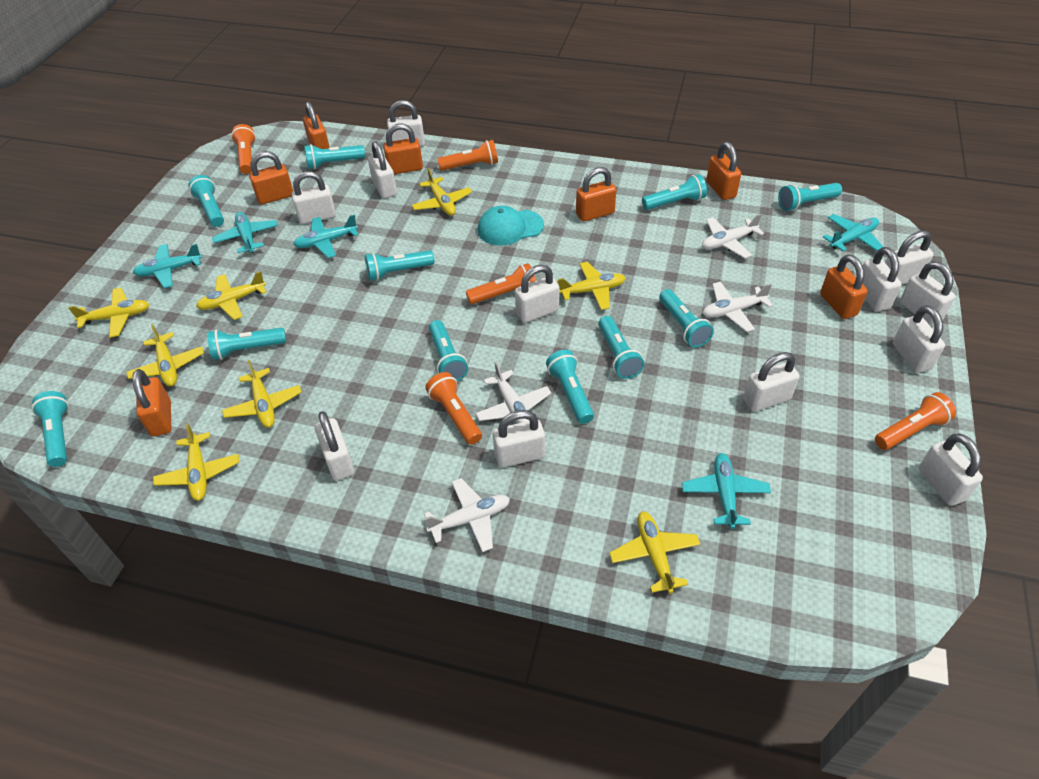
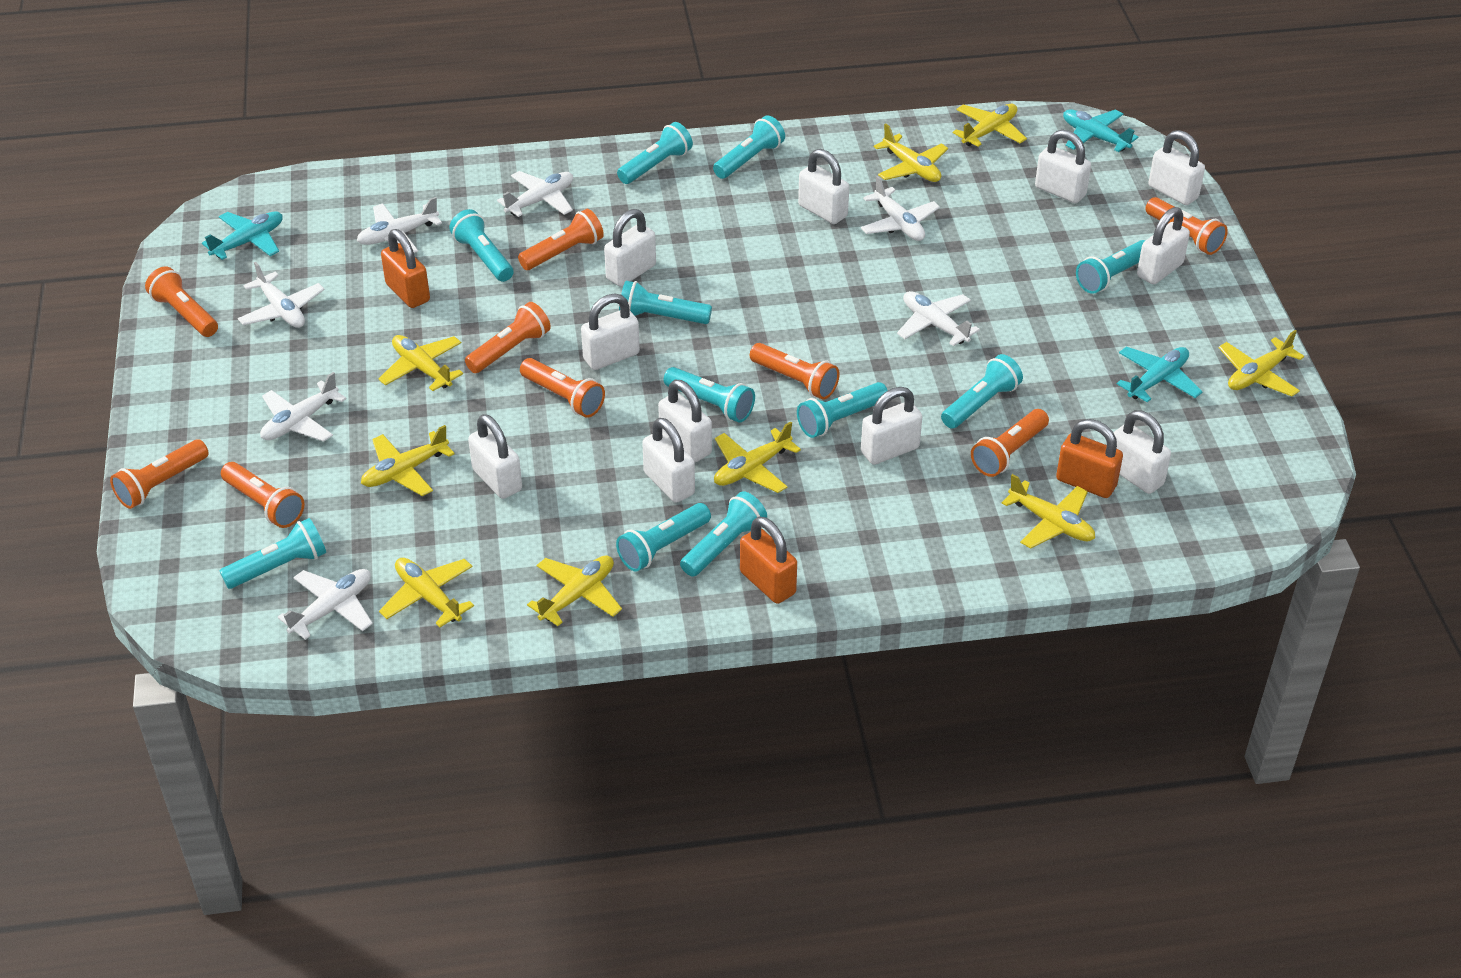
orange flashlight: [231,124,256,174] [425,372,482,445] [438,140,498,171] [466,263,536,304] [875,392,956,450] = 5 -> [110,439,209,509] [145,267,218,337] [221,462,305,528] [465,302,551,373] [518,209,604,270] [520,358,605,418] [750,343,840,400] [971,409,1049,477] [1145,197,1228,255] = 9
orange padlock: [132,369,171,437] [249,151,293,204] [303,102,330,149] [383,124,423,174] [576,167,616,222] [706,141,741,200] [820,255,868,319] = 7 -> [381,229,430,308] [740,516,797,604] [1056,419,1123,498] = 3
turquoise cap: [478,206,544,246] = 1 -> none = 0
turquoise plane: [133,244,202,288] [212,212,278,253] [293,215,358,258] [682,453,771,529] [823,214,883,252] = 5 -> [202,211,283,260] [1063,109,1138,152] [1117,347,1203,402] = 3
white padlock: [292,171,336,224] [315,411,354,481] [368,141,397,199] [387,100,425,147] [493,410,545,468] [515,265,560,323] [743,352,800,411] [863,247,901,311] [885,231,934,285] [893,305,945,373] [900,261,955,326] [919,433,983,506] = 12 -> [468,414,522,499] [581,294,640,370] [604,209,656,287] [642,418,695,503] [658,380,712,462] [798,149,849,224] [861,387,922,465] [1035,130,1091,203] [1114,410,1171,494] [1137,207,1190,284] [1149,130,1205,205] = 11
white plane: [424,478,510,552] [475,362,551,424] [702,214,764,258] [702,282,773,332] = 4 -> [238,262,325,328] [260,372,346,442] [278,569,373,640] [357,197,442,253] [497,171,573,217] [861,176,940,241] [897,291,980,346] = 7
yellow plane: [68,288,150,338] [126,324,204,387] [153,423,239,501] [196,271,267,320] [222,360,302,428] [412,168,472,216] [557,262,625,310] [609,511,701,594] = 8 -> [361,425,455,496] [378,335,463,391] [379,558,474,627] [527,556,622,626] [714,421,801,493] [874,123,948,182] [953,104,1027,147] [1002,474,1095,549] [1219,330,1304,397] = 9

